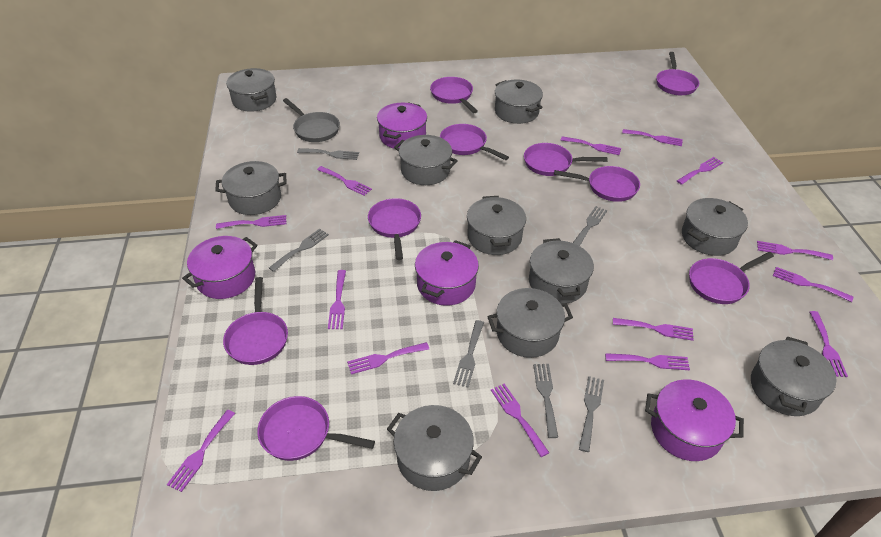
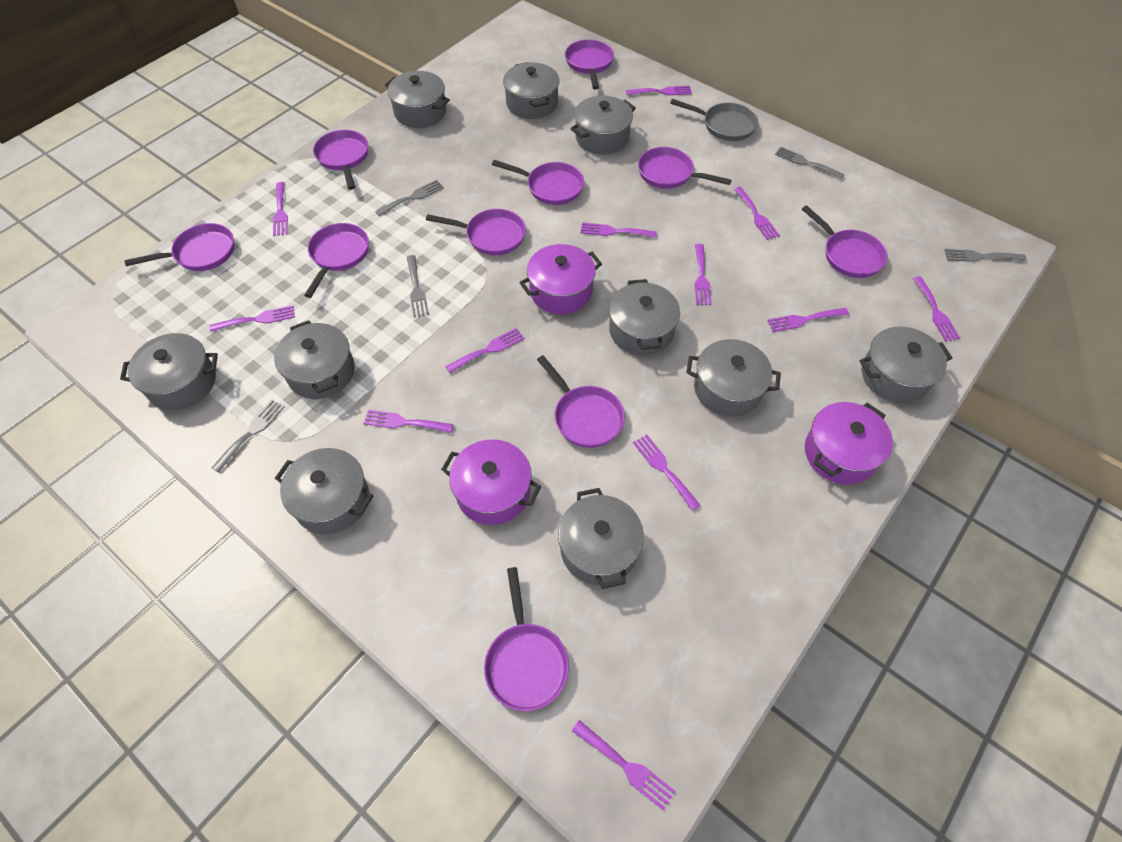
grey fork: [269,229,329,272] [297,148,359,160] [453,320,484,387] [533,364,558,438] [573,206,607,246] [579,376,604,452] = 6 -> [211,400,285,473] [375,180,444,216] [407,255,429,317] [775,147,844,179] [945,249,1027,262] = 5
purple fork: [167,410,235,492] [216,215,286,229] [317,166,372,196] [328,270,346,329] [347,342,429,374] [491,383,549,457] [561,136,621,155] [605,353,690,370] [613,318,694,341] [622,129,683,146] [677,157,723,185] [757,241,833,260] [773,267,853,302] [809,311,848,377] = 14 -> [209,305,295,332] [273,182,288,236] [363,409,454,433] [445,328,525,373] [572,720,676,811] [581,222,657,238] [626,86,692,95] [633,434,700,510] [695,244,712,305] [734,187,780,240] [767,308,849,332] [913,276,960,342] = 12
purple pan: [223,277,288,365] [257,396,375,461] [368,198,421,260] [430,77,478,113] [440,124,509,160] [524,143,608,176] [554,166,640,202] [656,52,699,95] [689,252,774,304] = 9 -> [125,223,234,271] [304,223,369,298] [313,130,368,190] [426,209,526,255] [484,567,569,711] [492,160,584,205] [537,355,625,448] [565,40,614,89] [638,147,731,189] [802,205,888,278] = 10
purple pot: [182,236,257,299] [377,102,427,149] [415,240,479,306] [645,379,744,461] = 4 -> [441,439,541,525] [519,244,602,314] [805,402,893,485] = 3

